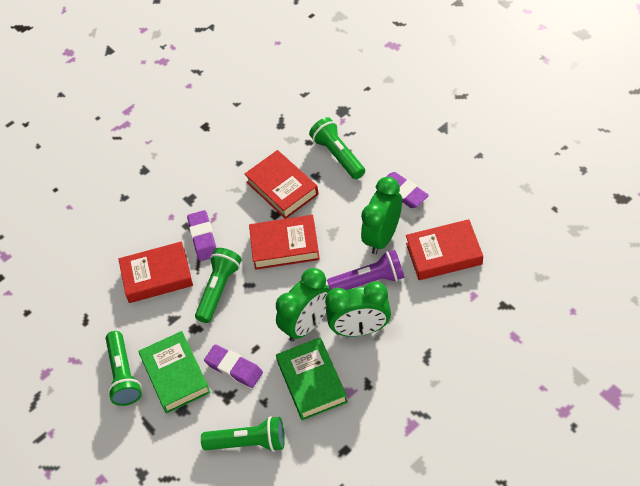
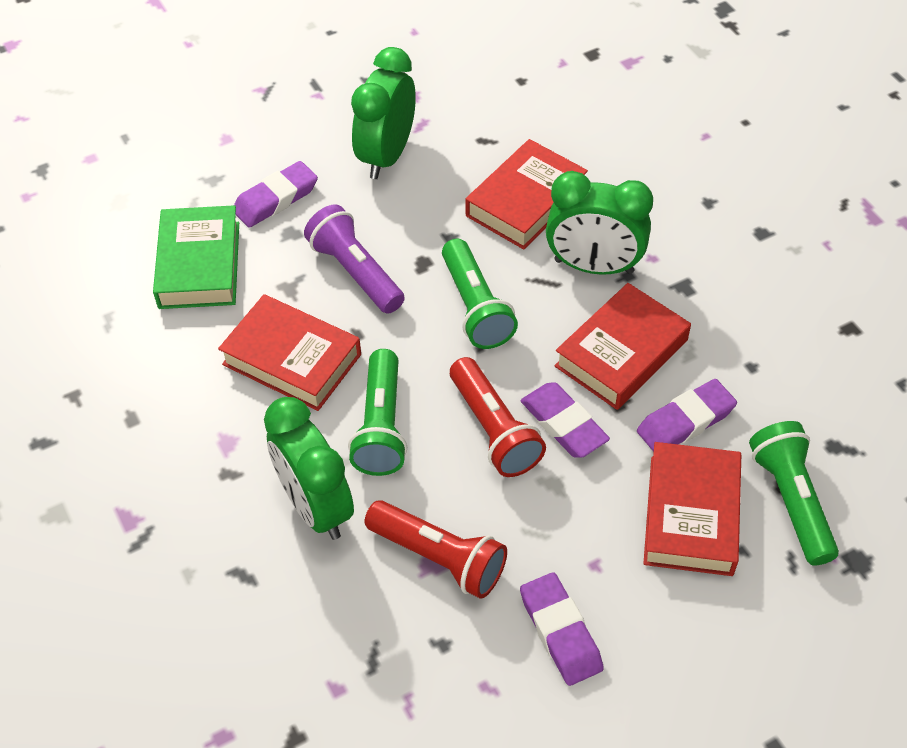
green book: [138,331,211,414] [276,337,348,421] = 2 -> [153,205,239,309] = 1
green flashlight: [106,331,142,406] [195,248,242,323] [201,416,285,452] [309,117,365,179] = 4 -> [348,349,407,476] [442,239,518,349] [749,421,839,566] = 3
purple eraser: [187,210,216,261] [204,344,263,388] [386,172,429,208] = 3 -> [234,161,318,228] [520,572,604,686] [521,382,610,458] [637,379,737,452] = 4
red flashlight: none = 0 -> [365,500,507,599] [450,357,546,477] = 2

